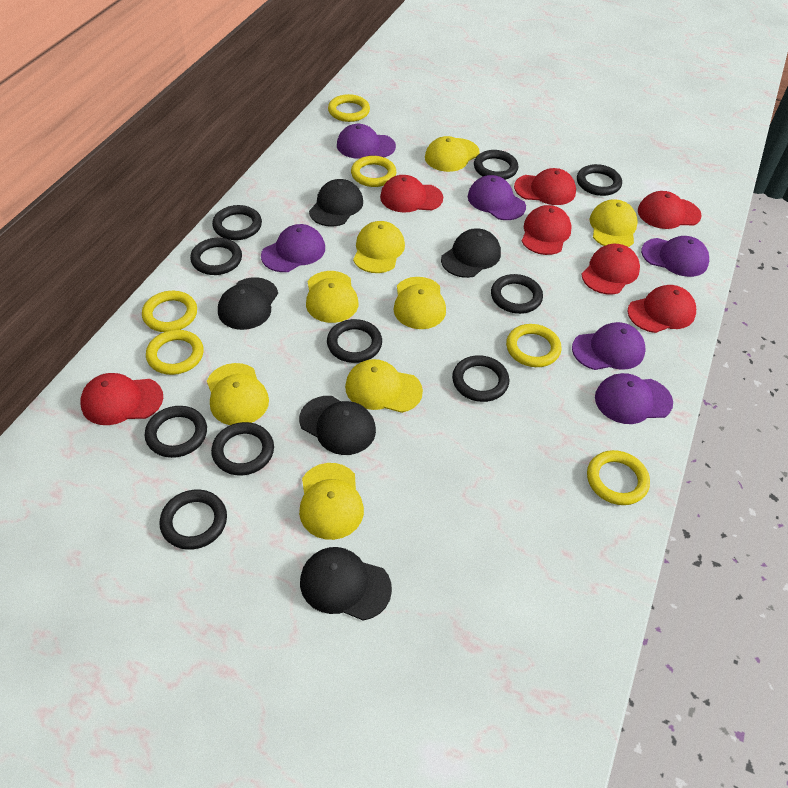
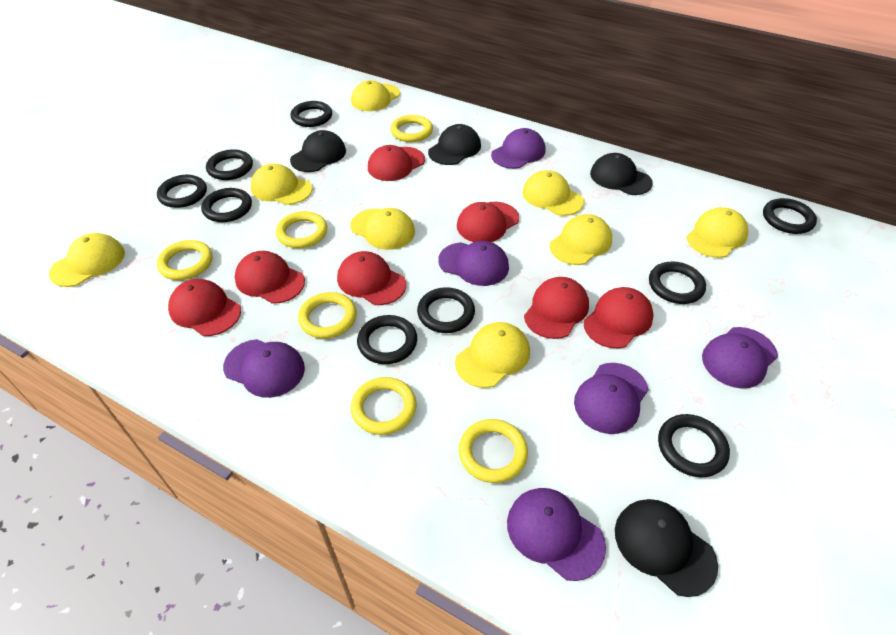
black cap: [218,277,278,330] [299,396,376,455] [300,547,392,621] [309,179,363,227] [441,228,501,278] = 5 -> [290,130,346,172] [428,124,481,165] [590,153,653,195] [615,499,718,597] = 4
black ring: [145,406,207,458] [159,490,227,550] [190,238,242,275] [211,422,274,476] [212,205,262,240] [327,319,382,363] [452,355,509,402] [474,150,518,180] [491,274,543,314] [577,164,622,196] = 10 -> [157,175,207,208] [201,188,252,222] [206,149,253,180] [290,101,332,127] [357,315,417,364] [417,287,475,333] [649,262,706,304] [658,414,730,477] [763,198,817,234] = 9

